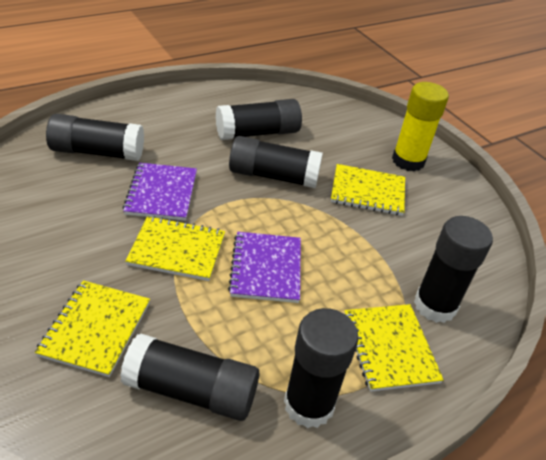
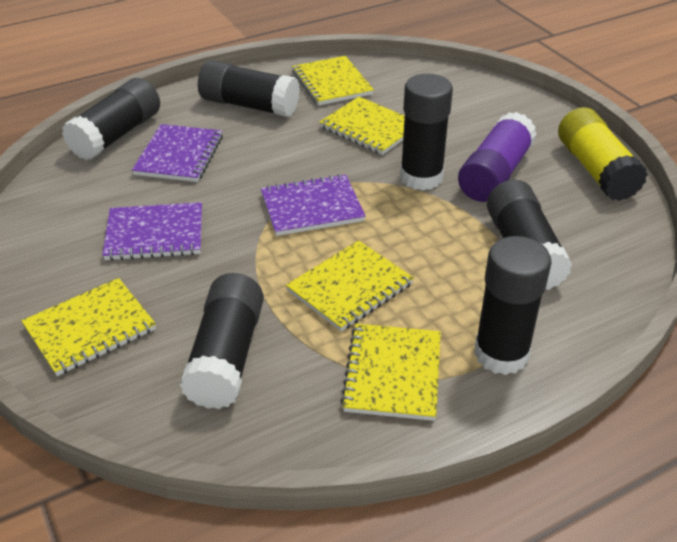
purple glue stick: none = 0 -> [458,112,537,202] = 1
purple notebook: [122,163,197,221] [228,232,301,303] = 2 -> [102,202,202,261] [132,124,223,182] [261,174,366,236] = 3
yellow notebook: [35,280,150,377] [125,216,225,281] [331,164,405,216] [344,304,444,392] = 4 -> [22,278,156,376] [286,240,414,331] [292,56,374,106] [320,97,405,155] [340,324,441,421] = 5

